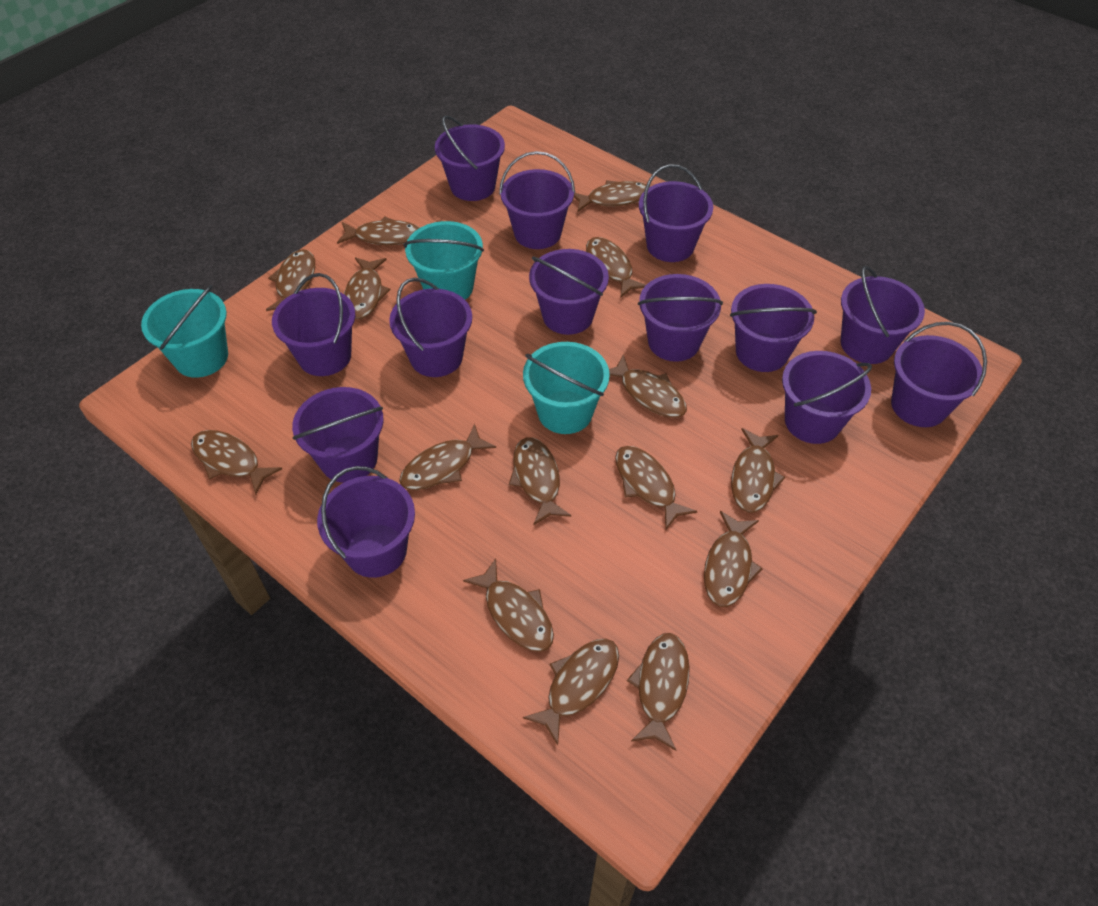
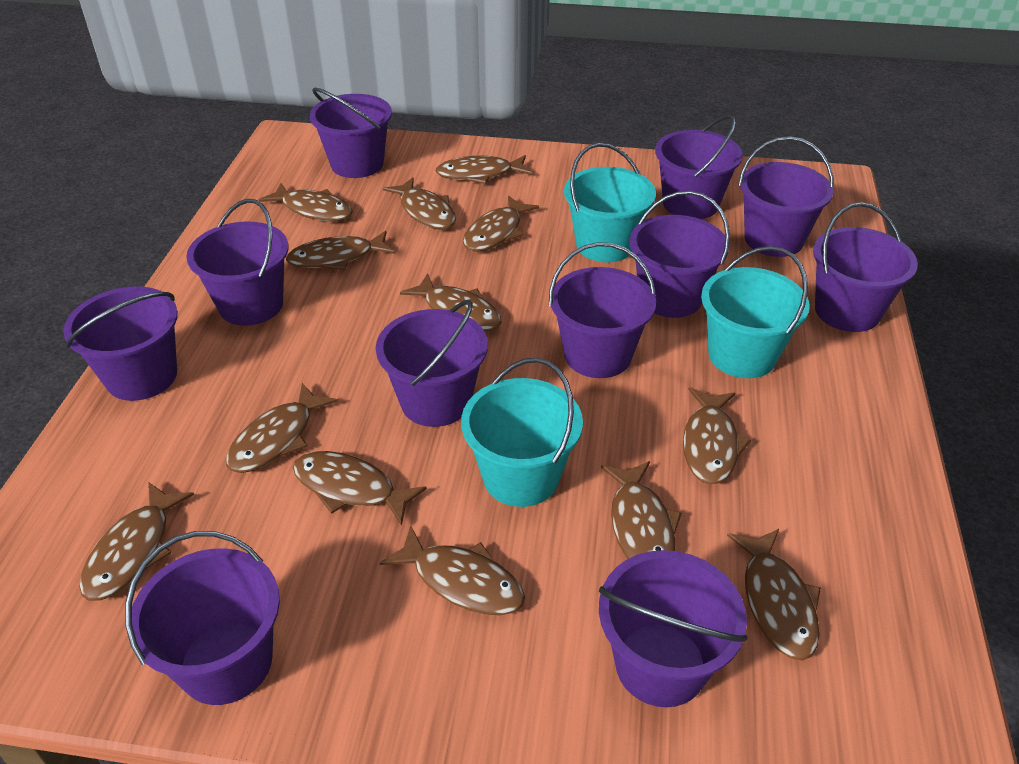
brown fish: [191,430,282,494] [266,249,315,311] [337,216,419,245] [344,257,390,320] [399,424,496,490] [463,559,554,652] [509,437,571,525] [523,639,619,745] [574,180,647,212] [586,237,646,298] [609,354,687,418] [615,446,697,529] [627,633,690,751] [704,511,763,607] [731,428,785,513] = 15 -> [79,482,194,601] [226,383,338,473] [259,183,353,221] [286,230,395,270] [293,451,427,526] [380,525,525,615] [383,178,456,230] [400,273,502,331] [435,155,531,184] [463,195,539,252] [601,461,682,559] [683,387,751,484] [727,529,821,660] = 13
purple bucket: [272,273,355,376] [292,387,384,483] [317,466,415,578] [389,278,472,377] [435,116,505,201] [499,151,575,249] [529,249,609,335] [638,274,723,362] [639,164,713,262] [730,284,817,372] [782,351,872,444] [841,266,925,364] [891,322,987,427] = 13 -> [63,287,178,401] [125,531,280,705] [186,199,289,326] [310,88,392,178] [376,300,488,427] [549,242,656,378] [599,550,748,707] [630,191,730,318] [655,115,743,219] [738,136,834,257] [813,202,918,332] = 11

